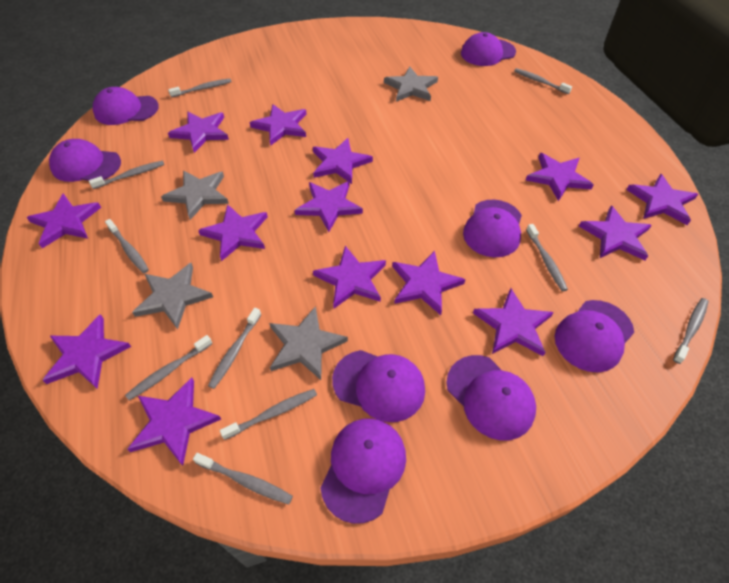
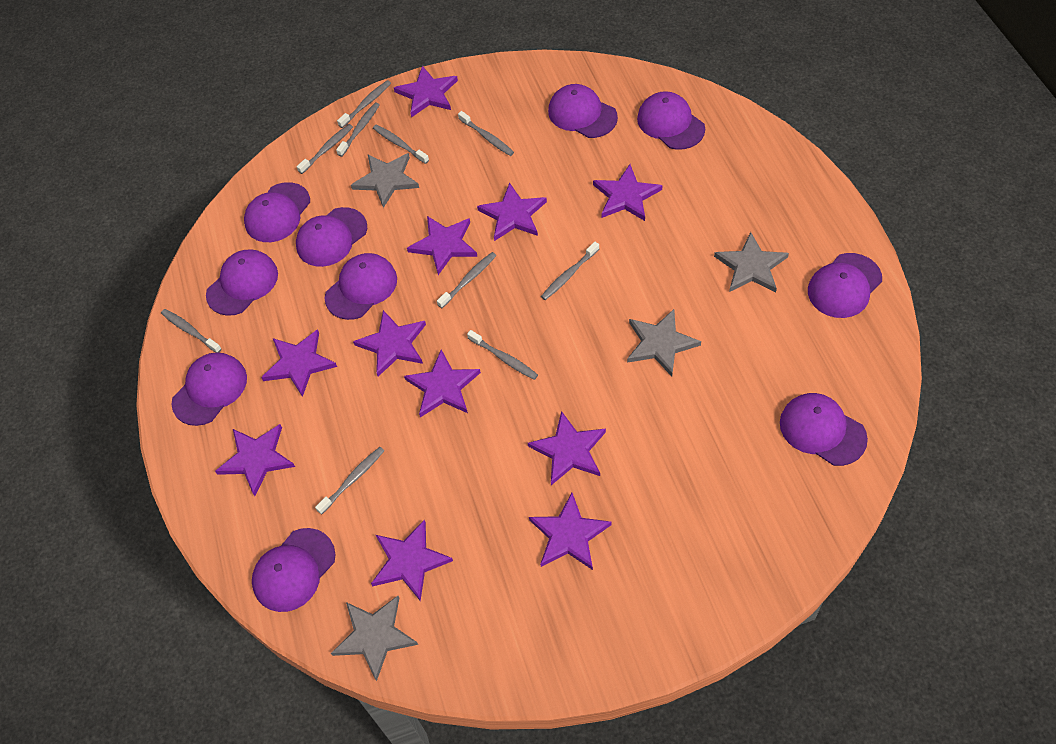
purple cap: [49,139,121,182] [93,87,159,125] [320,419,406,524] [332,350,425,422] [446,355,536,440] [461,32,516,66] [463,200,522,257] [555,300,634,373] = 8 -> [171,352,247,426] [206,249,278,316] [244,182,310,242] [252,528,336,612] [296,207,367,267] [325,253,397,320] [548,84,618,138] [637,91,705,150] [780,393,868,466] [808,253,882,318] = 10
purple star: [27,193,101,248] [42,314,131,389] [127,377,221,466] [168,112,229,153] [198,204,268,261] [250,104,307,145] [295,181,363,232] [313,138,373,184] [313,246,386,308] [392,251,466,315] [473,288,554,356] [526,153,594,201] [579,205,652,260] [627,174,698,225] = 14 -> [215,424,295,496] [261,329,337,397] [353,310,426,377] [371,519,453,602] [394,66,458,117] [404,350,481,417] [407,216,477,275] [477,182,547,241] [528,411,606,485] [529,493,612,570] [593,164,662,221] = 11

